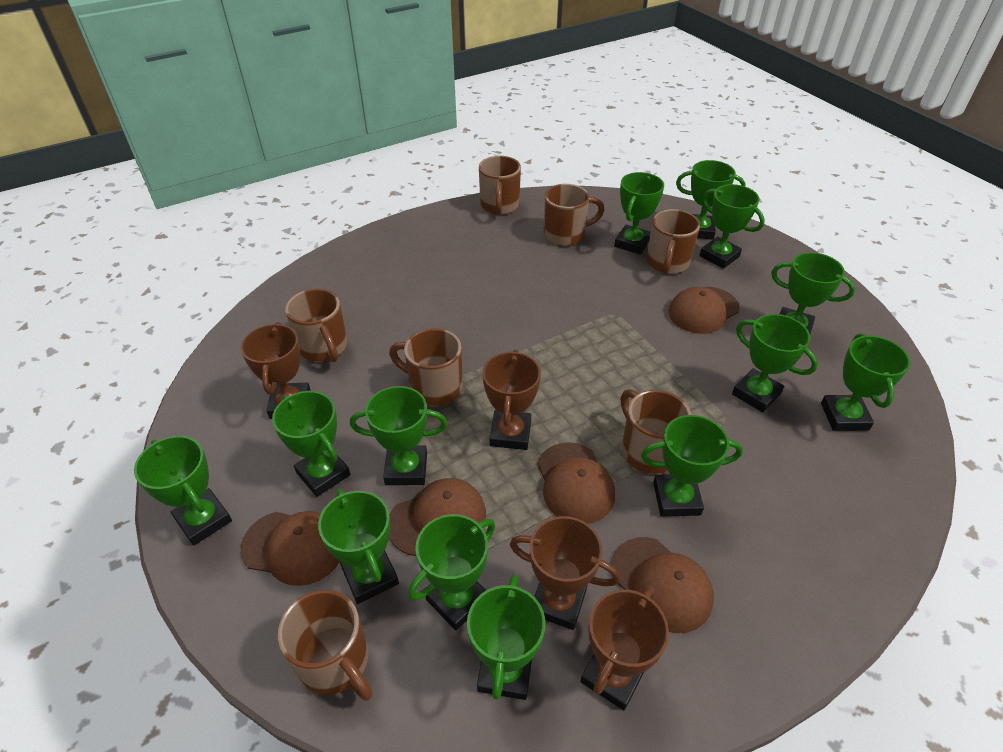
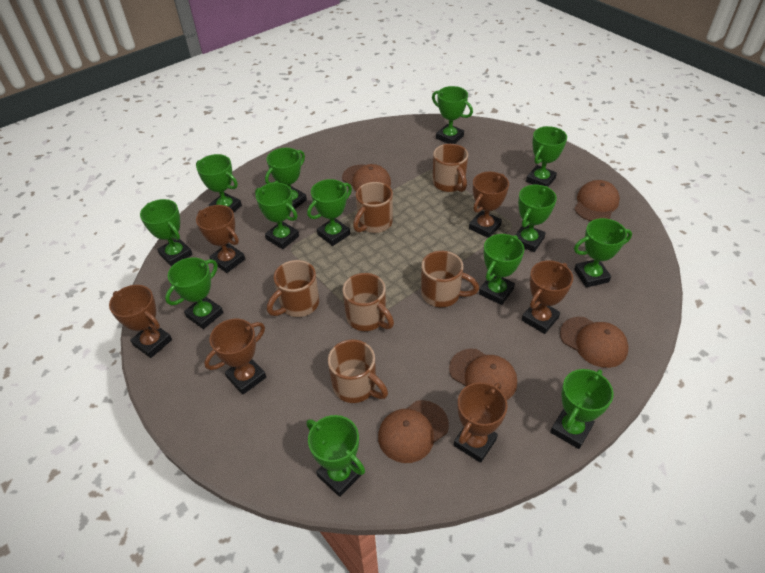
brown mug: [278,590,372,701] [285,289,347,362] [389,328,463,405] [479,156,521,215] [544,184,605,246] [621,389,691,474] [646,209,700,274] = 7 -> [267,260,319,317] [328,339,388,403] [342,273,394,331] [353,182,393,233] [421,251,479,307] [433,144,468,192] = 6
brown trophy: [240,322,311,419] [482,350,541,450] [510,516,620,630] [580,586,669,710] = 4 -> [109,285,172,358] [196,205,245,273] [204,319,266,394] [454,382,508,463] [469,172,509,238] [522,260,573,334] = 6

